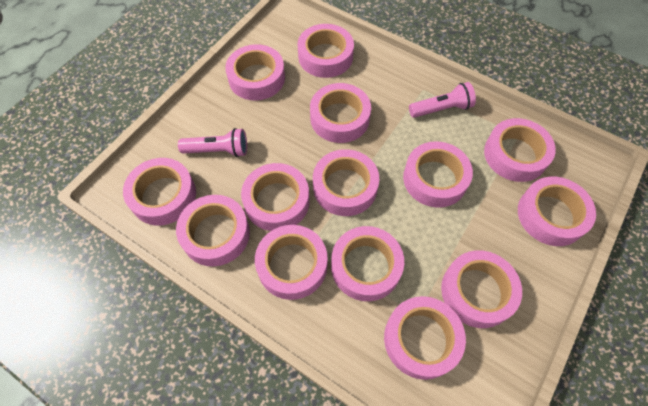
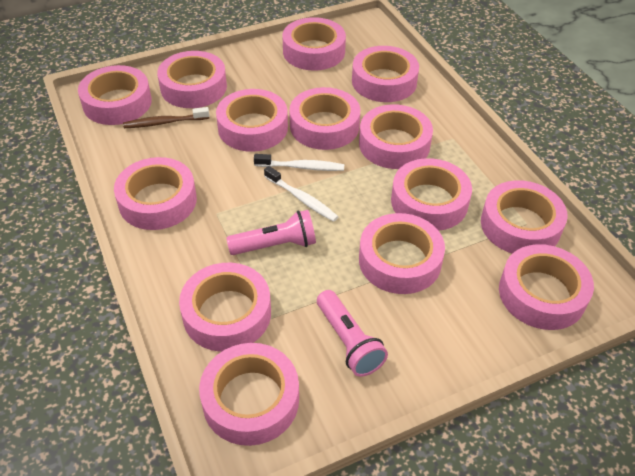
brown toothbrush: none = 0 -> [123,107,209,128] = 1
white toothbrush: none = 0 -> [254,154,344,171] [264,166,338,222] = 2

